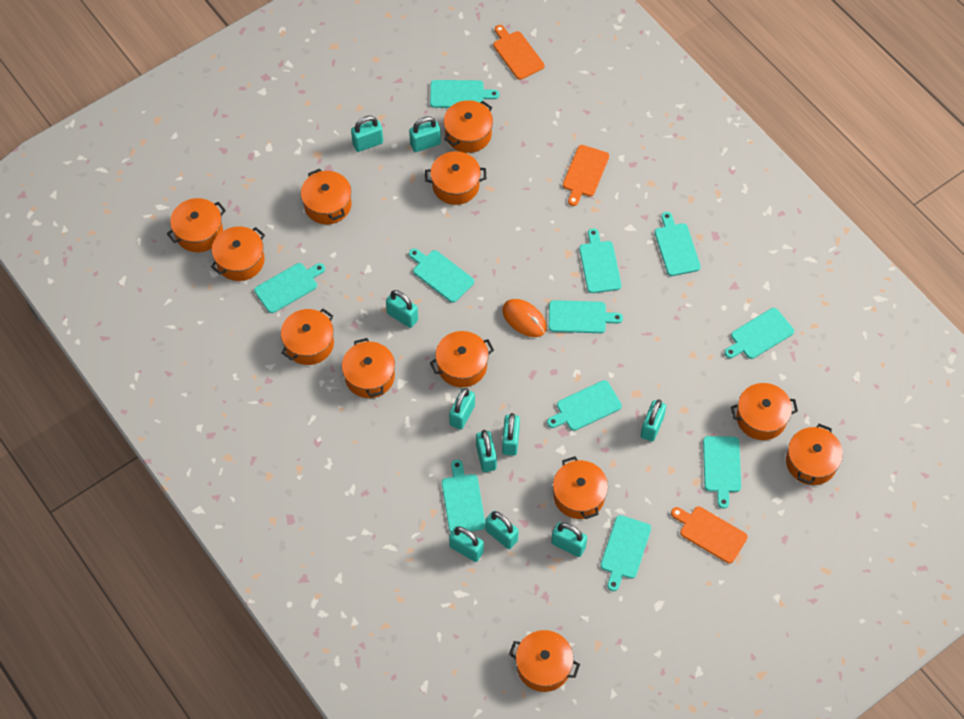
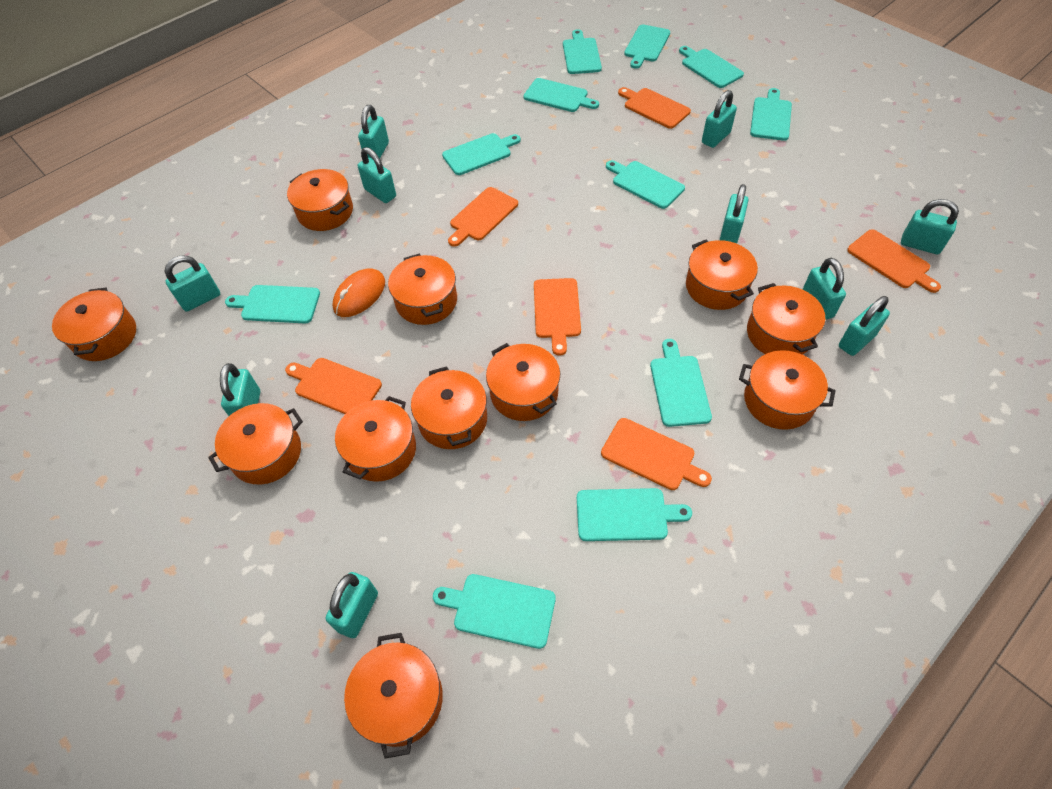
orange cutting board: [493,25,545,80] [563,145,609,206] [671,506,748,564] = 3 -> [285,358,382,414] [448,187,518,247] [534,278,581,356] [601,418,712,490] [618,87,691,129] [847,229,941,293] = 6
orange pot: [167,198,226,252] [211,226,265,281] [281,309,334,365] [301,169,352,224] [342,338,395,398] [425,151,486,205] [430,331,494,387] [444,100,493,153] [509,630,580,692] [553,456,608,519] [731,383,798,440] [786,424,843,485] = 12 -> [52,287,136,361] [208,403,303,485] [287,169,353,231] [335,396,416,482] [344,633,443,759] [388,253,457,325] [411,366,487,449] [486,343,560,421] [686,240,758,310] [739,350,836,430] [747,283,825,355] = 11

